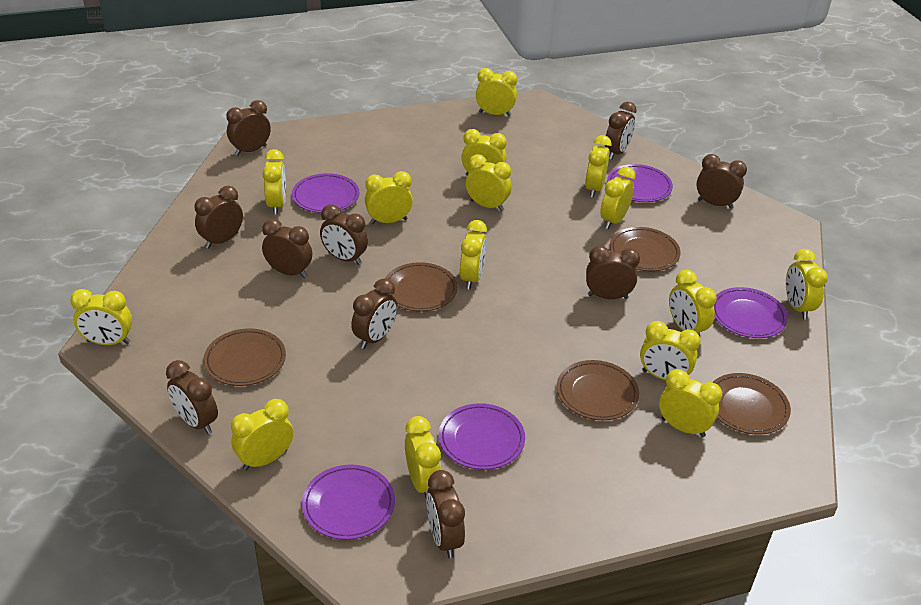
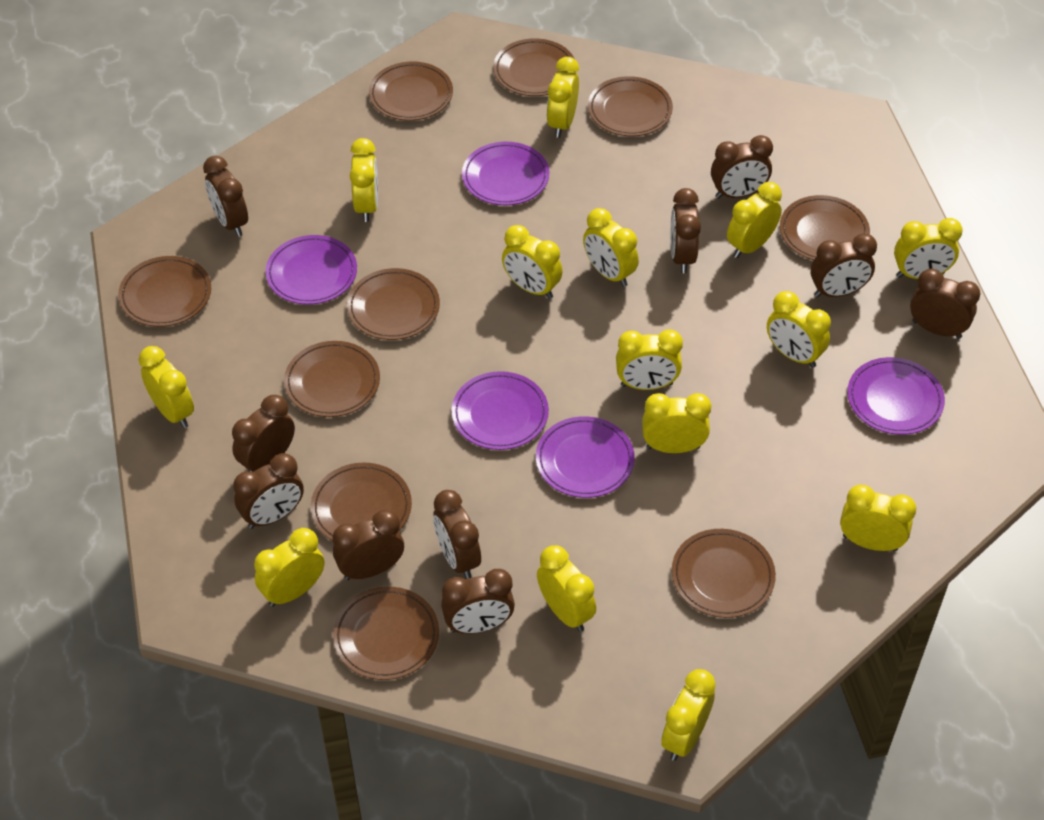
brown plate: [203,328,286,386] [385,262,458,312] [557,360,639,420] [610,227,681,271] [712,373,791,435] = 5 -> [118,256,211,327] [284,341,380,417] [311,463,412,541] [333,587,439,680] [347,268,440,340] [369,62,453,121] [493,38,576,96] [588,76,673,136] [672,529,776,618] [780,195,870,260] = 10
yellow clock: [70,289,132,345] [231,399,293,470] [262,149,286,215] [365,171,413,224] [405,416,441,497] [460,220,487,289] [461,129,507,176] [466,154,512,211] [476,68,517,116] [585,135,611,198] [601,167,636,229] [640,321,701,380] [659,369,722,437] [669,270,717,336] [786,249,828,319] = 15 -> [139,346,194,428] [254,528,324,607] [350,138,378,222] [502,225,563,299] [537,545,596,632] [547,57,579,138] [583,208,639,287] [616,330,683,390] [642,393,711,453] [661,669,716,761] [727,182,782,258] [767,291,831,368] [840,485,916,551] [894,218,963,279] = 14

